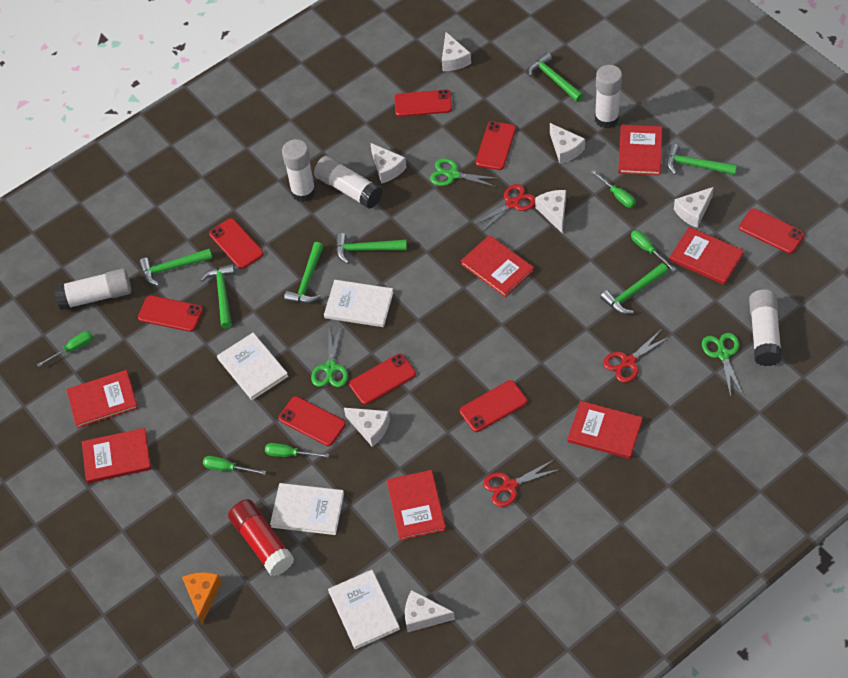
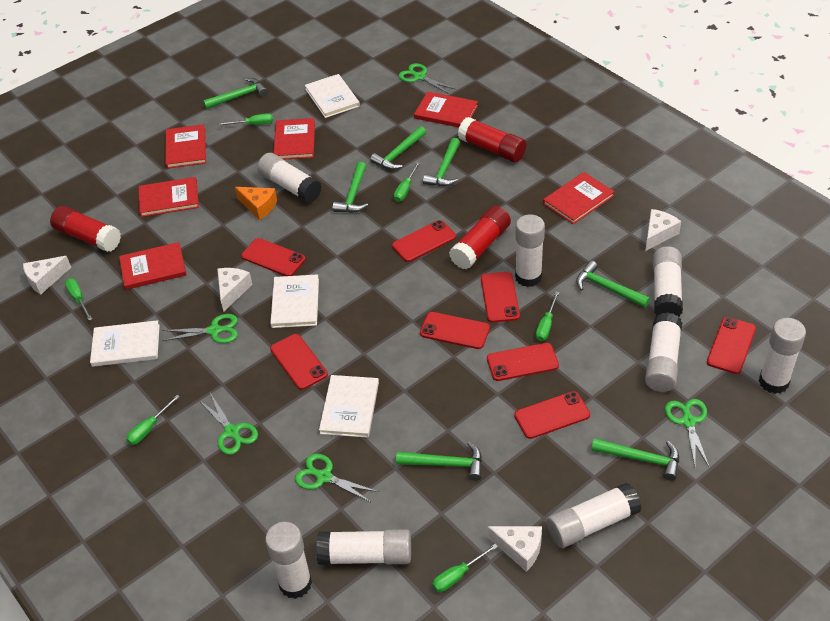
green scissors: [311,326,348,387] [430,158,500,187] [702,333,743,397] = 3 -> [162,314,238,343] [199,393,258,455] [295,454,379,503] [398,63,456,94] [665,399,710,468] = 5
green screwdriver: [37,331,93,367] [203,456,266,475] [265,443,329,458] [591,170,636,208] [631,230,676,271] = 5 -> [65,279,92,320] [126,395,180,445] [219,113,273,126] [394,162,420,202] [432,544,498,592] [536,292,559,341] = 6
red book: [66,370,138,428] [82,428,151,483] [387,470,446,540] [461,235,534,297] [567,401,643,459] [618,125,662,175] [669,227,744,285] = 7 -> [119,242,186,290] [139,177,199,217] [165,124,206,169] [273,118,315,160] [414,91,478,127] [543,172,615,224] = 6
red glue stick: [228,499,294,576] = 1 -> [50,206,121,252] [449,206,511,269] [458,117,526,163] = 3
red scissors: [473,184,536,232] [483,459,561,507] [603,329,669,383] = 3 -> none = 0
white cheese: [344,408,390,447] [370,143,407,184] [405,590,455,632] [442,32,471,71] [535,190,566,233] [550,123,585,164] [674,187,714,228] = 7 -> [23,256,71,295] [217,268,253,312] [487,526,542,572] [645,209,681,251] = 4
white glue stick: [54,268,131,310] [282,139,316,202] [314,156,382,209] [595,65,622,128] [749,289,782,366] = 5 -> [257,153,322,203] [265,522,312,599] [316,529,411,565] [515,214,545,287] [547,482,642,548] [645,312,682,392] [653,246,683,317] [759,318,806,394] = 8

